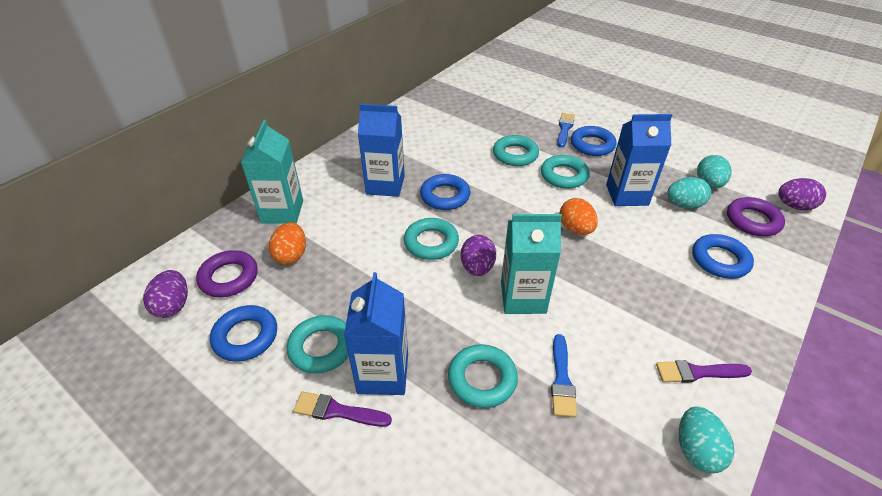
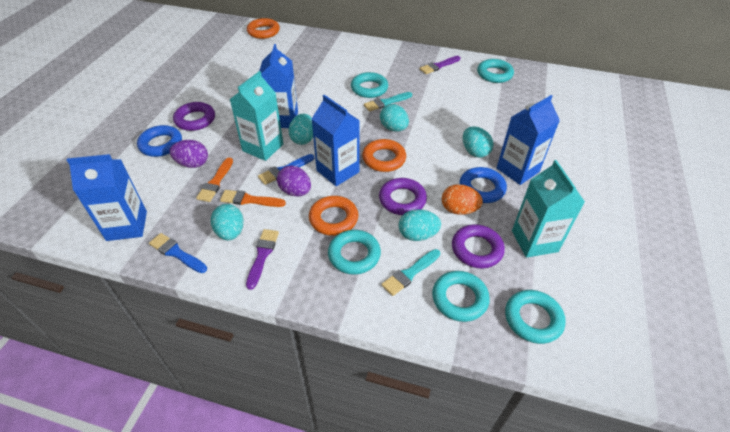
blue carton: [344,272,408,395] [358,104,405,197] [606,114,672,206] = 3 -> [67,154,147,241] [259,44,298,128] [312,95,360,186] [497,95,560,185] = 4
blue ring: [210,305,277,362] [420,174,470,210] [571,126,616,156] [692,234,754,279] = 4 -> [137,125,182,157] [460,167,507,203] = 2
orange brush: none = 0 -> [196,158,233,202] [220,190,286,207] = 2
orange egg: [269,222,306,265] [560,198,598,235] = 2 -> [442,184,483,215] = 1
orange ring: none = 0 -> [247,18,280,39] [309,196,358,236] [362,139,406,172] = 3
purple egg: [143,270,188,318] [461,235,496,276] [779,178,826,210] = 3 -> [169,140,208,168] [277,165,311,196] = 2
purple ring: [196,250,258,297] [727,197,785,236] = 2 -> [173,102,215,131] [379,178,427,215] [452,225,505,268] = 3
turquoise brush: none = 0 -> [364,92,412,112] [381,249,440,296] = 2
turquoise egg: [667,177,711,209] [679,406,735,473] [697,155,732,188] = 3 -> [211,204,244,240] [289,114,313,145] [380,104,409,132] [399,209,441,241] [463,126,493,158] = 5

